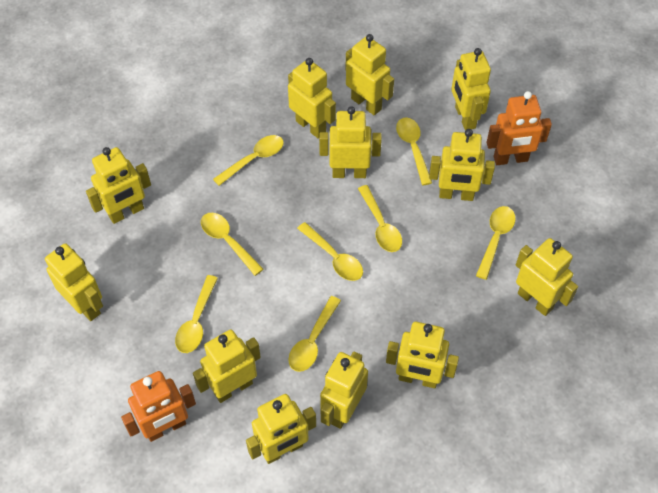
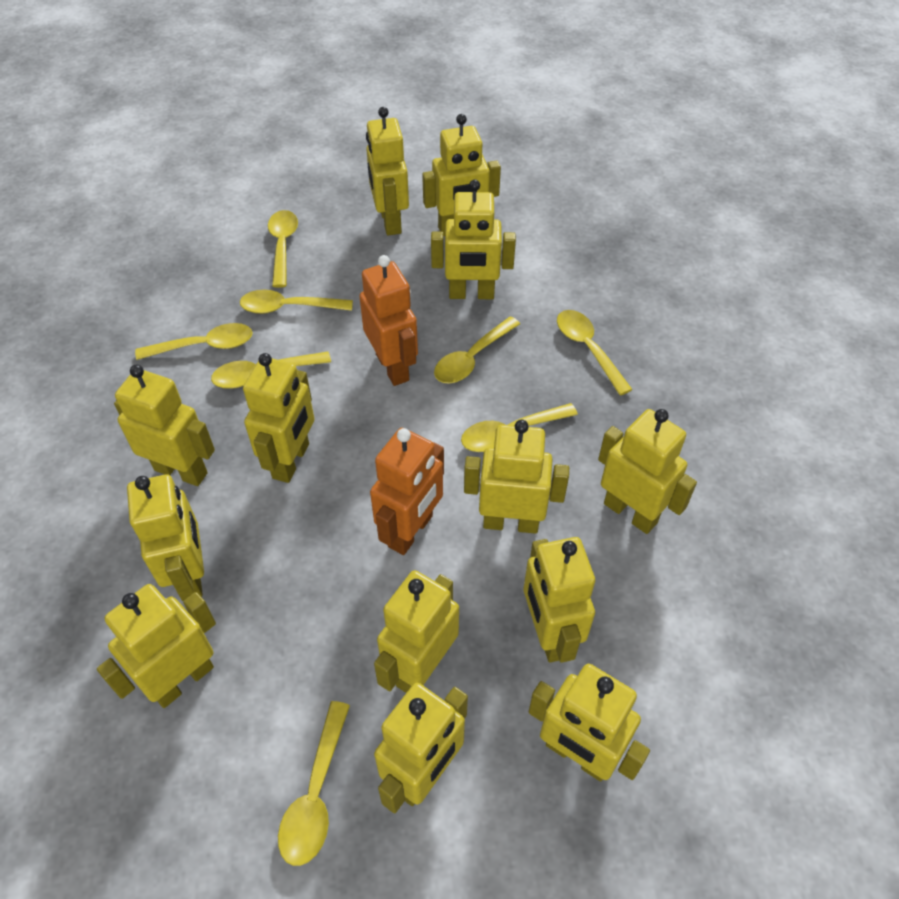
yellow robot: [45,243,103,321] [86,147,151,224] [193,329,261,403] [246,394,316,464] [288,58,336,139] [319,106,382,178] [320,351,368,429] [345,34,394,115] [386,322,459,388] [429,129,495,201] [451,48,491,130] [516,238,578,316] = 12 -> [97,584,216,708] [114,365,215,486] [127,474,204,601] [243,353,315,483] [366,107,409,235] [374,570,459,693] [374,683,468,813] [422,114,501,236] [431,180,516,299] [464,420,569,534] [524,537,595,663] [529,664,650,781] [598,409,697,534] = 13

